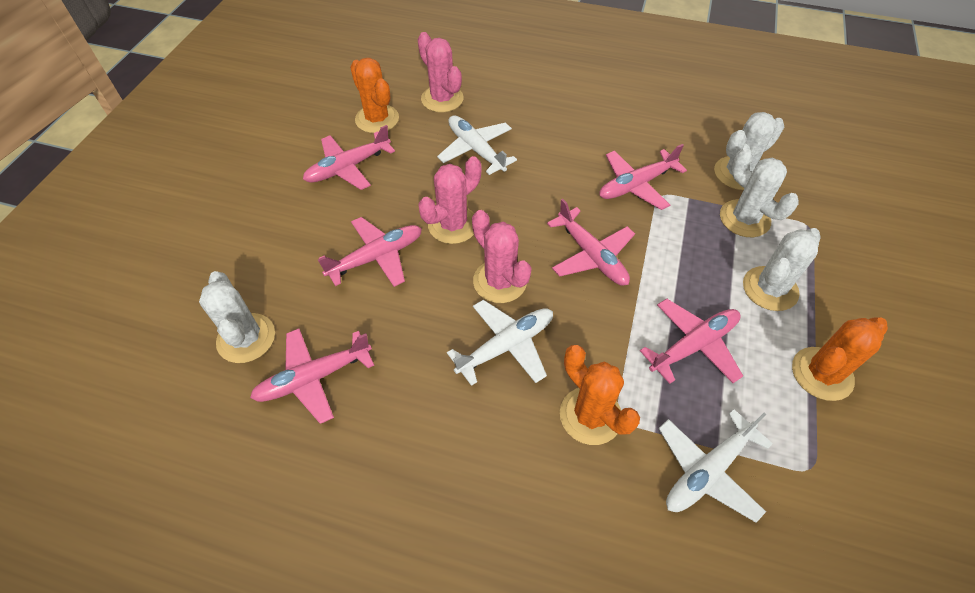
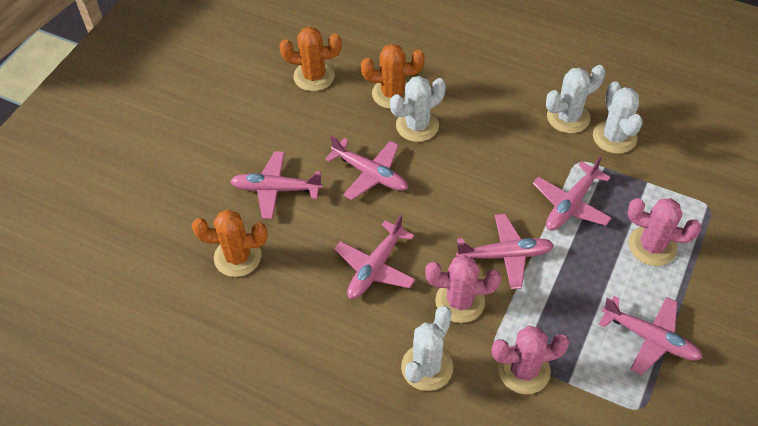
white plane: [437,115,517,175] [447,300,553,386] [658,409,773,522] = 3 -> none = 0

